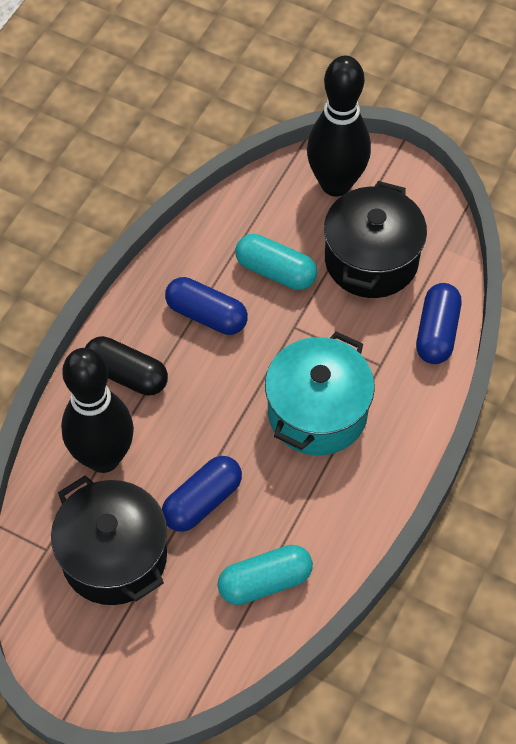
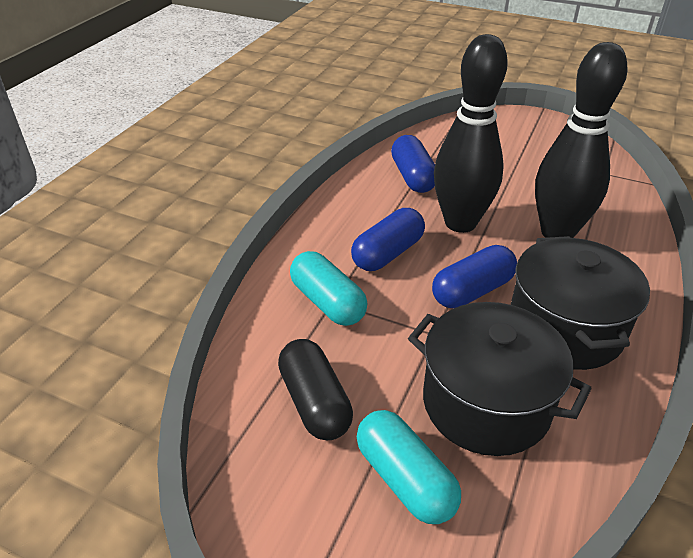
turquoise pot: [265,332,375,455] = 1 -> none = 0

